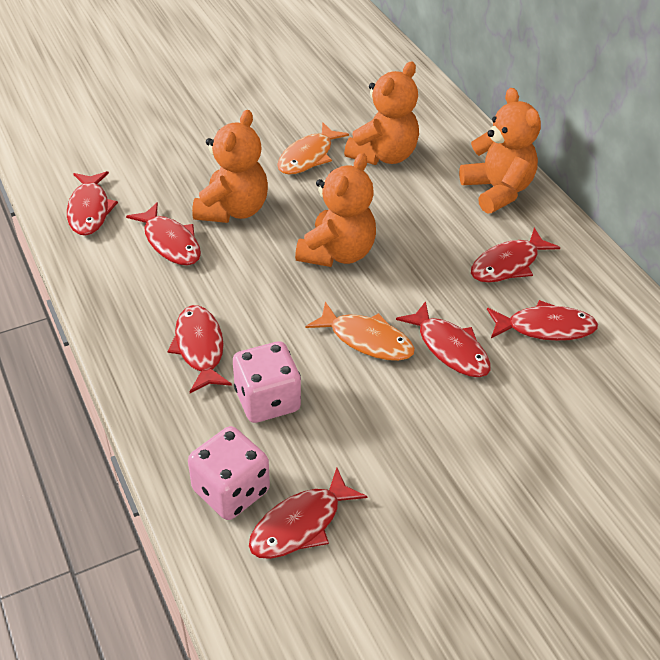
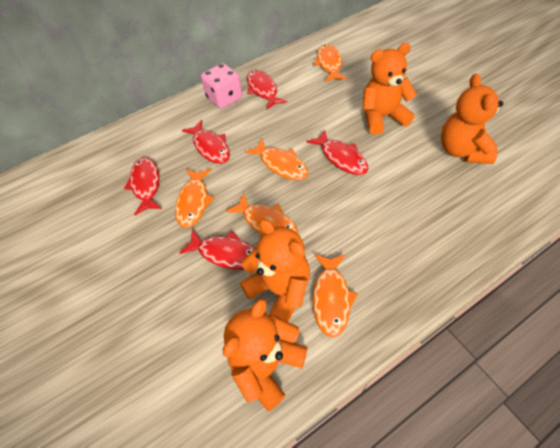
orange fish: [277,122,349,175] [306,302,415,361] = 2 -> [175,169,215,228] [226,193,298,235] [245,139,308,180] [313,44,347,82] [313,254,358,338] = 5
pink dice: [188,426,270,520] [233,341,301,423] = 2 -> [201,63,242,109] = 1
red fish: [67,171,118,236] [126,202,201,265] [167,305,232,393] [249,468,368,559] [396,301,491,377] [471,228,561,283] [487,300,598,341] = 7 -> [124,157,162,215] [180,229,255,270] [182,120,230,164] [247,70,287,109] [307,130,368,175] = 5

